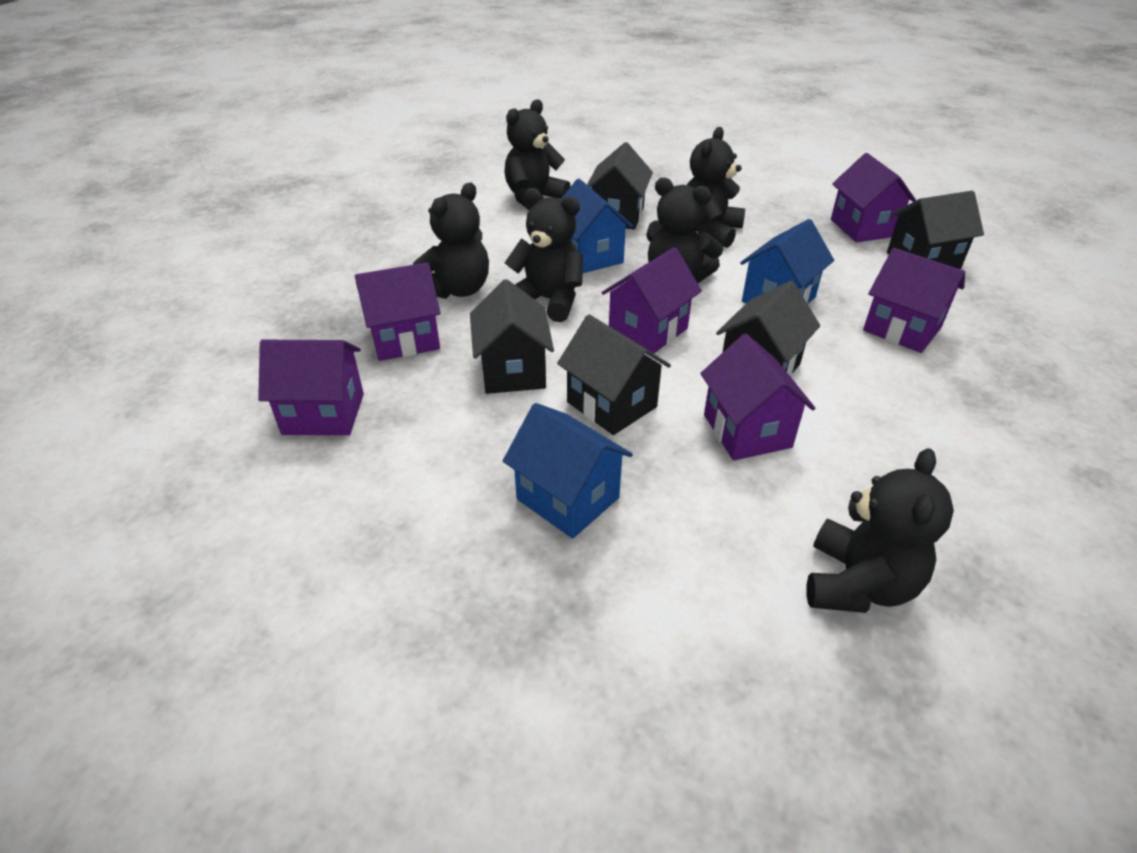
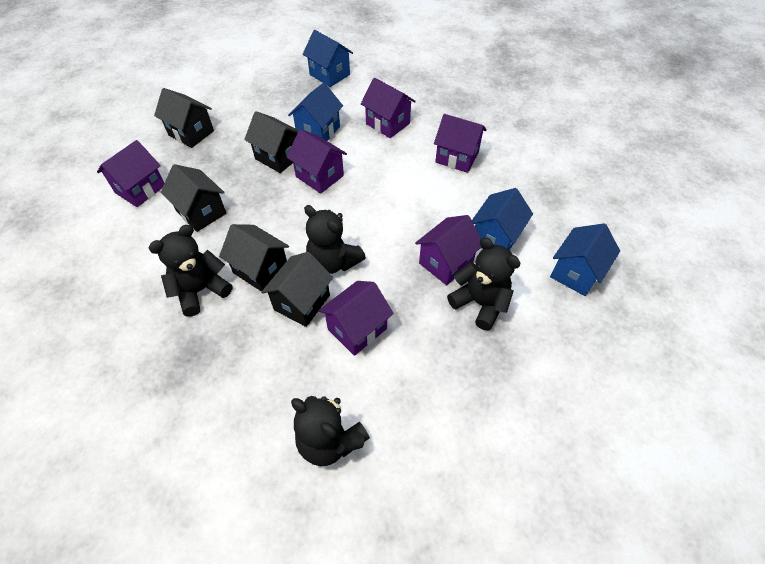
black teddy bear: [413,183,489,299] [504,99,571,210] [505,188,583,322] [646,177,723,283] [687,127,745,248] [806,448,954,613] = 6 -> [149,225,232,317] [291,396,370,466] [304,205,366,274] [447,237,521,330] = 4
blue house: [503,403,633,539] [561,179,634,273] [740,219,834,304] = 3 -> [288,83,343,141] [303,30,353,87] [472,188,533,250] [550,223,620,296] = 4

